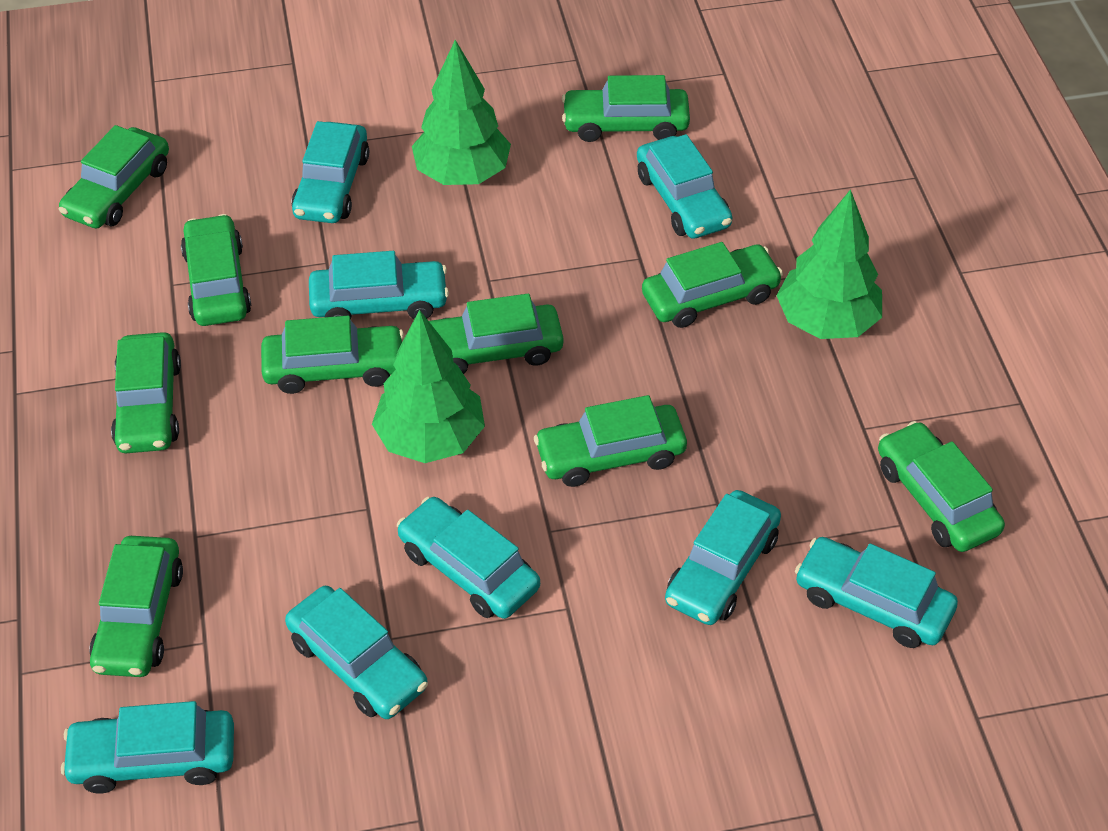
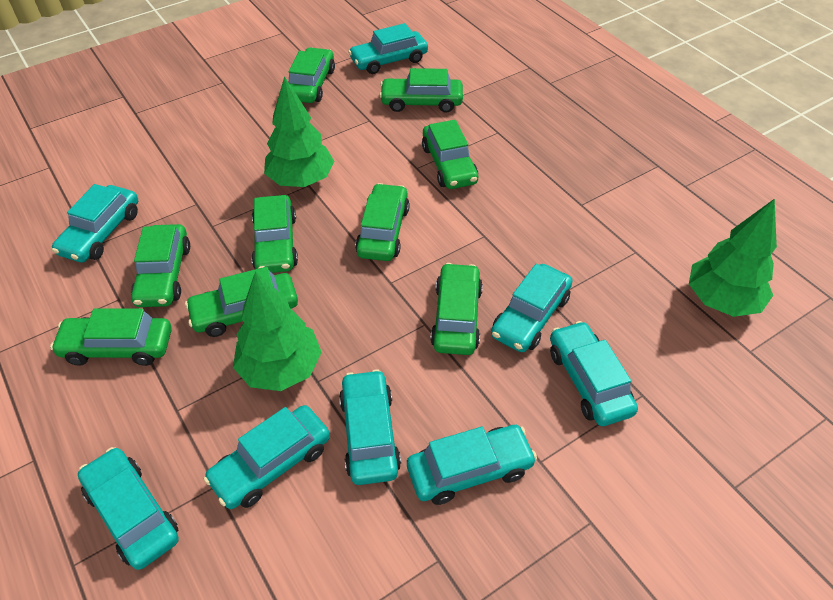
green car: [59,125,169,228] [89,536,183,677] [111,332,181,453] [181,214,251,326] [261,316,404,394] [429,294,563,374] [534,395,687,487] [562,75,690,142] [642,242,783,328] [878,421,1005,552] = 10 -> [50,309,172,366] [131,224,190,307] [185,267,298,337] [251,195,298,273] [289,47,335,103] [355,183,410,261] [379,68,463,113] [422,120,478,189] [430,263,483,355] = 9

